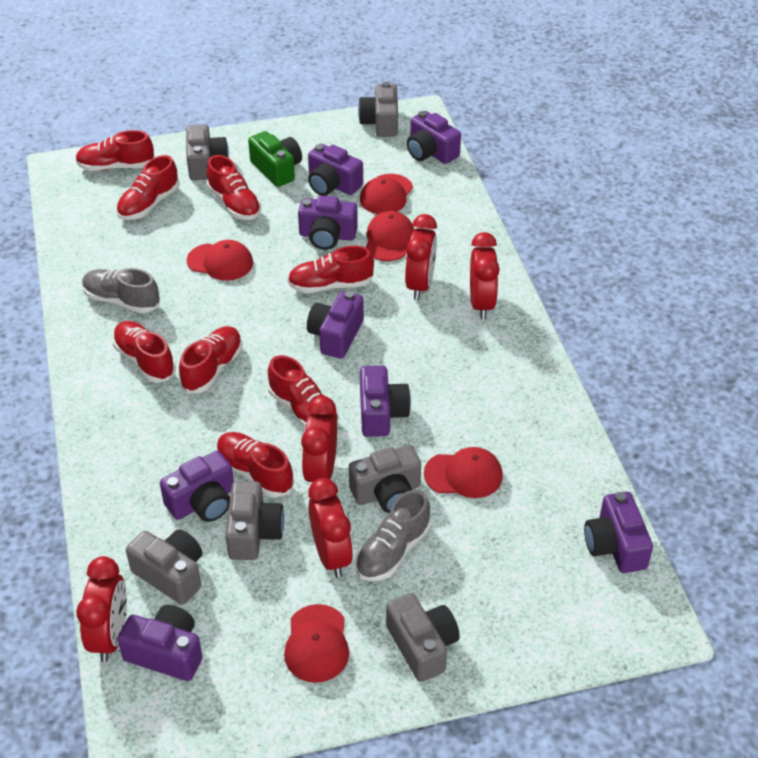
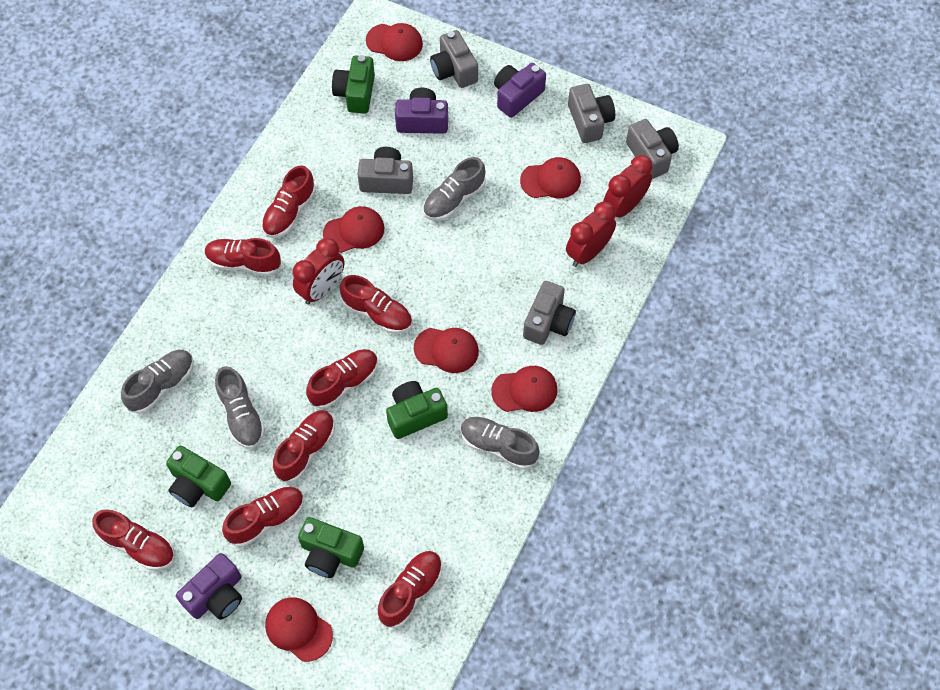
green camera: [248,131,302,187] = 1 -> [166,446,231,507] [298,517,364,578] [332,55,375,114] [386,381,448,439] = 4
grey camera: [126,529,202,605] [186,124,229,180] [225,481,284,560] [349,445,421,513] [358,82,398,137] [386,593,460,682] = 6 -> [358,147,413,194] [430,30,478,88] [523,281,576,345] [568,84,615,143] [626,119,679,179] = 5
grey shoe: [82,268,160,313] [356,490,431,581] = 2 -> [121,350,194,414] [215,366,265,448] [423,157,486,221] [461,417,540,470] = 4
purple camera: [118,605,202,681] [160,451,234,522] [298,196,358,250] [307,291,364,359] [308,144,363,196] [360,366,411,437] [407,111,461,164] [584,492,653,573] = 8 -> [176,553,242,620] [395,88,448,134] [494,63,546,118] = 3
red cap: [187,240,253,281] [284,604,349,683] [360,174,413,214] [365,211,414,261] [424,447,503,498] = 5 -> [265,597,333,662] [323,206,384,253] [366,23,423,61] [414,328,479,373] [491,366,557,412] [520,157,581,198] = 6
red clock: [76,556,127,662] [301,396,337,482] [309,478,353,578] [405,214,437,300] [470,232,500,320] = 5 -> [293,238,345,304] [566,202,616,267] [603,155,653,217] = 3

